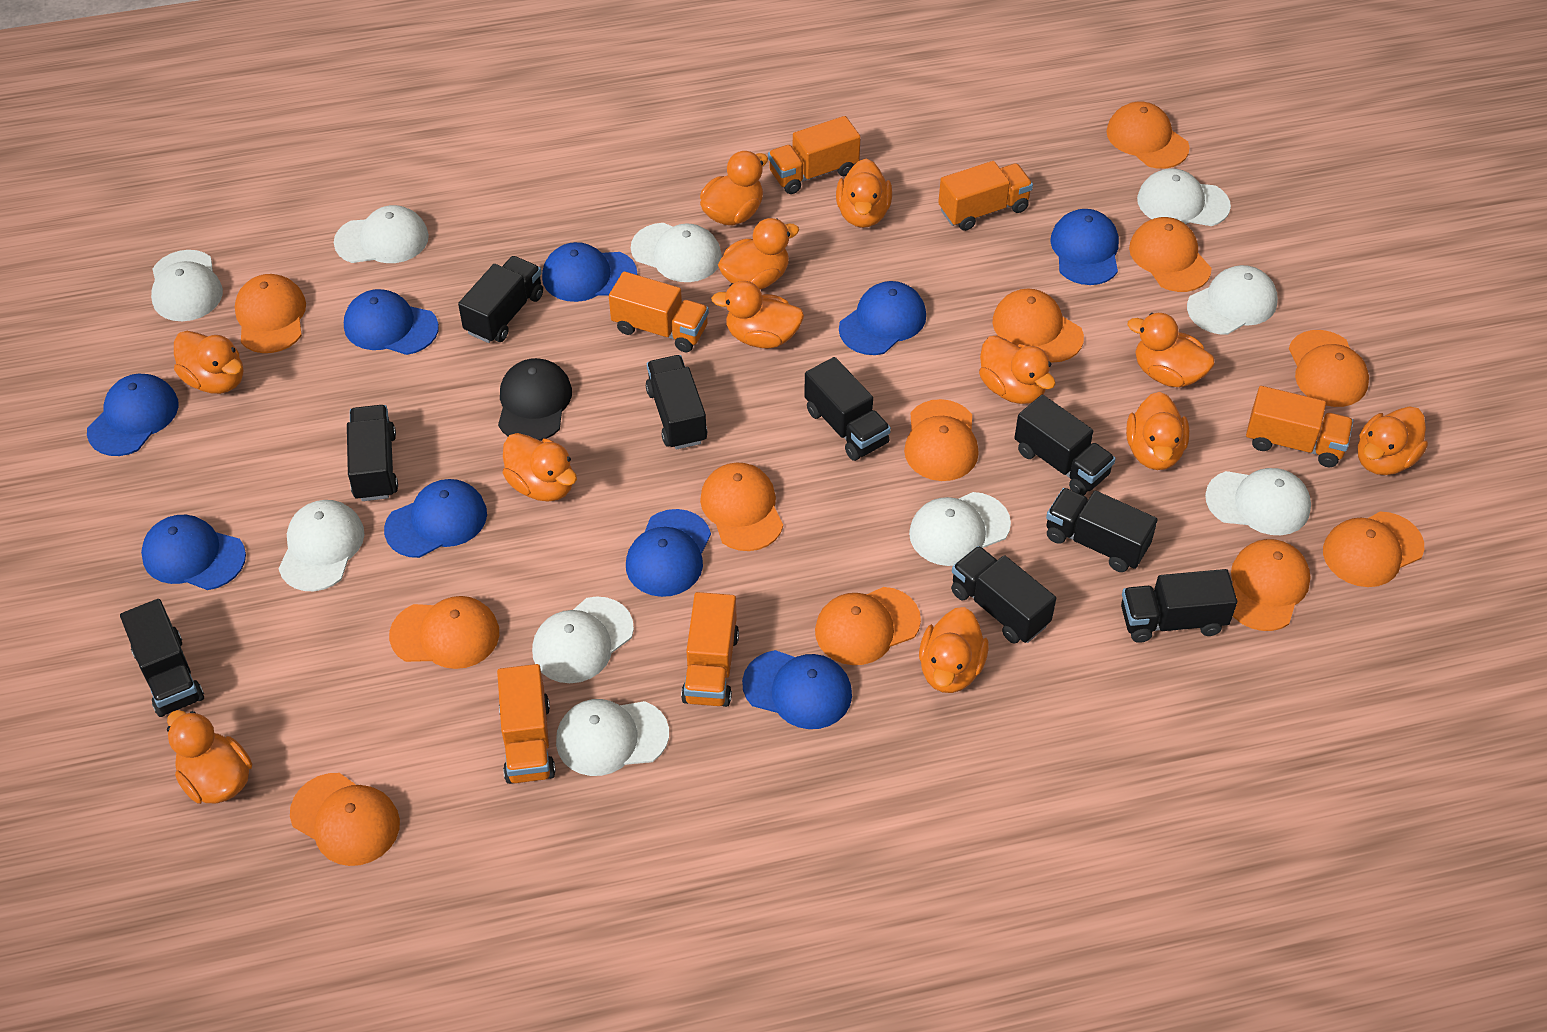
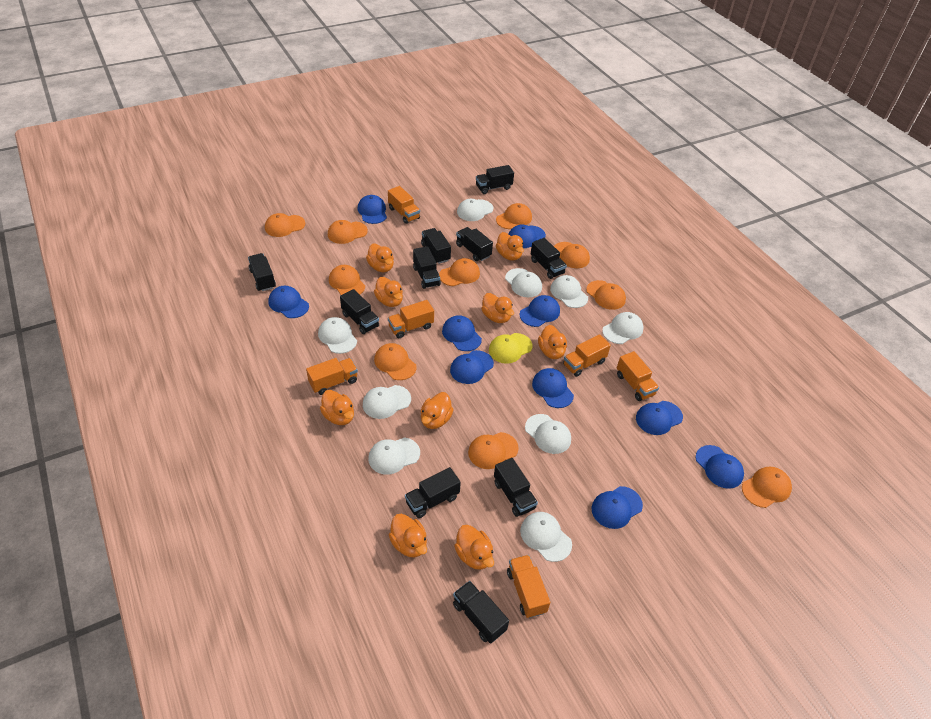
black cap: [498,358,572,441] = 1 -> none = 0
black truck: [120,599,204,717] [347,405,398,501] [458,256,543,343] [646,355,707,449] [804,357,891,461] [951,546,1056,644] [1014,395,1116,496] [1046,488,1158,572] [1121,569,1237,643] = 9 -> [248,253,276,291] [340,289,379,334] [405,467,461,518] [413,246,441,289] [421,228,451,264] [453,581,509,644] [456,227,493,261] [476,165,514,194] [494,458,538,517] [531,238,567,279] = 10
blue cap: [87,374,178,456] [141,515,246,590] [344,289,439,355] [384,479,487,558] [542,242,637,302] [626,509,711,597] [742,650,852,729] [839,281,926,355] [1050,209,1119,285] = 9 -> [268,286,309,318] [358,195,387,224] [442,315,482,351] [450,350,494,384] [508,225,546,248] [520,295,560,327] [532,368,574,408] [592,486,643,529] [636,401,683,435] [696,445,744,489] = 10
orange cap: [235,274,306,353] [290,773,400,866] [389,596,499,669] [700,463,783,551] [815,587,921,665] [904,399,979,481] [992,289,1084,363] [1106,101,1190,169] [1129,217,1211,292] [1231,539,1311,631] [1289,330,1369,407] [1323,512,1424,587] = 12 -> [265,213,305,237] [328,220,368,244] [329,265,365,295] [374,343,416,380] [439,258,480,286] [468,432,519,469] [496,203,532,229] [554,242,590,268] [586,280,626,310] [742,467,792,508] = 10
orange duck: [167,710,252,804] [174,331,243,394] [503,433,577,502] [700,151,768,225] [711,281,804,348] [718,218,799,290] [836,159,892,228] [919,607,989,693] [979,335,1056,404] [1126,392,1189,470] [1127,313,1215,387] [1358,406,1428,475] = 12 -> [320,390,354,425] [366,244,394,272] [374,277,403,307] [389,514,427,557] [420,392,454,429] [454,525,494,570] [481,293,514,323] [496,232,524,261] [538,325,567,359] = 9
white cap: [151,250,223,321] [278,500,364,591] [334,205,429,263] [532,596,634,683] [556,699,669,776] [631,223,722,282] [909,492,1011,566] [1137,168,1231,226] [1187,265,1278,335] [1205,468,1311,535] = 10 -> [318,317,357,354] [363,385,411,419] [368,437,420,475] [457,199,493,221] [505,268,542,297] [520,512,572,562] [525,414,571,454] [550,275,588,308] [602,312,644,344] = 9
yellow cap: none = 0 -> [489,333,533,364] = 1

